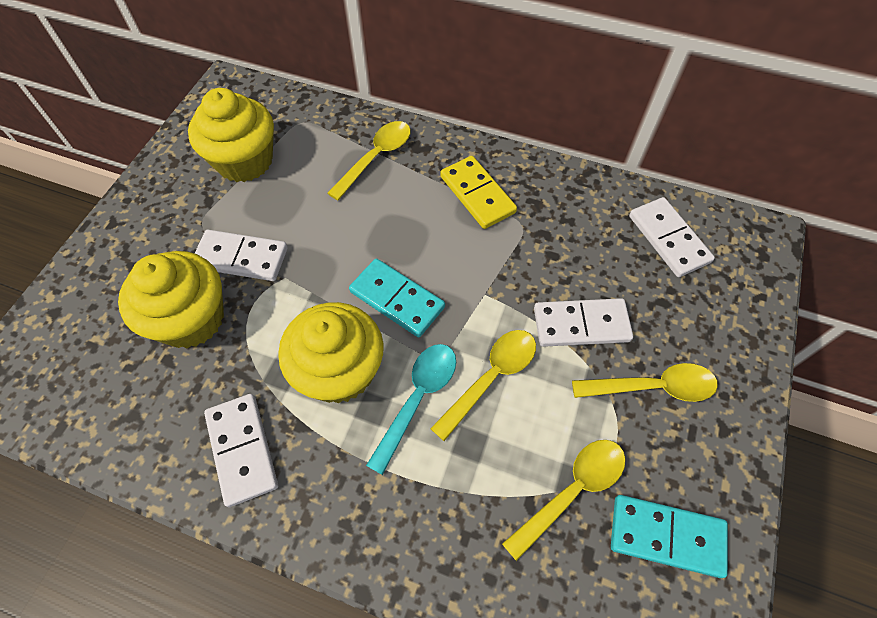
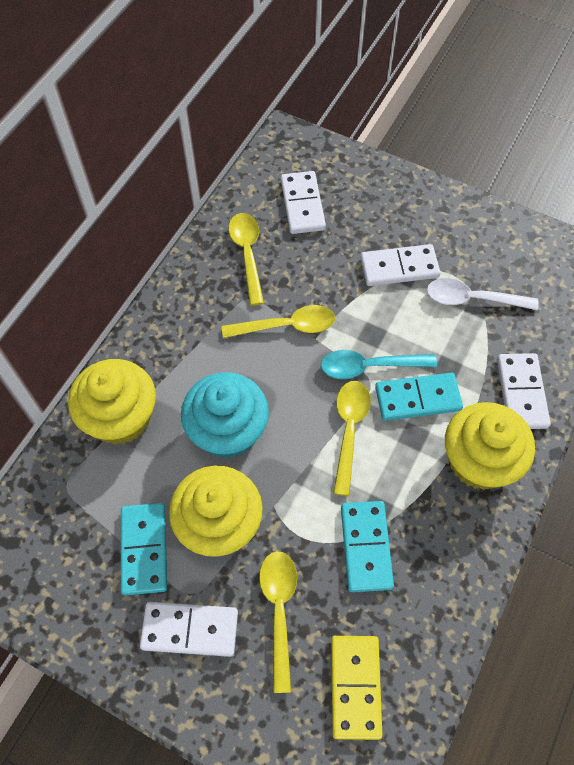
turquoise cupcake: none = 0 -> [181,372,269,459] = 1
turquoise domino: [349,258,445,337] [611,495,728,578] = 2 -> [121,503,167,596] [341,501,394,592] [375,373,463,421] = 3
white spoon: none = 0 -> [427,278,539,310] = 1

